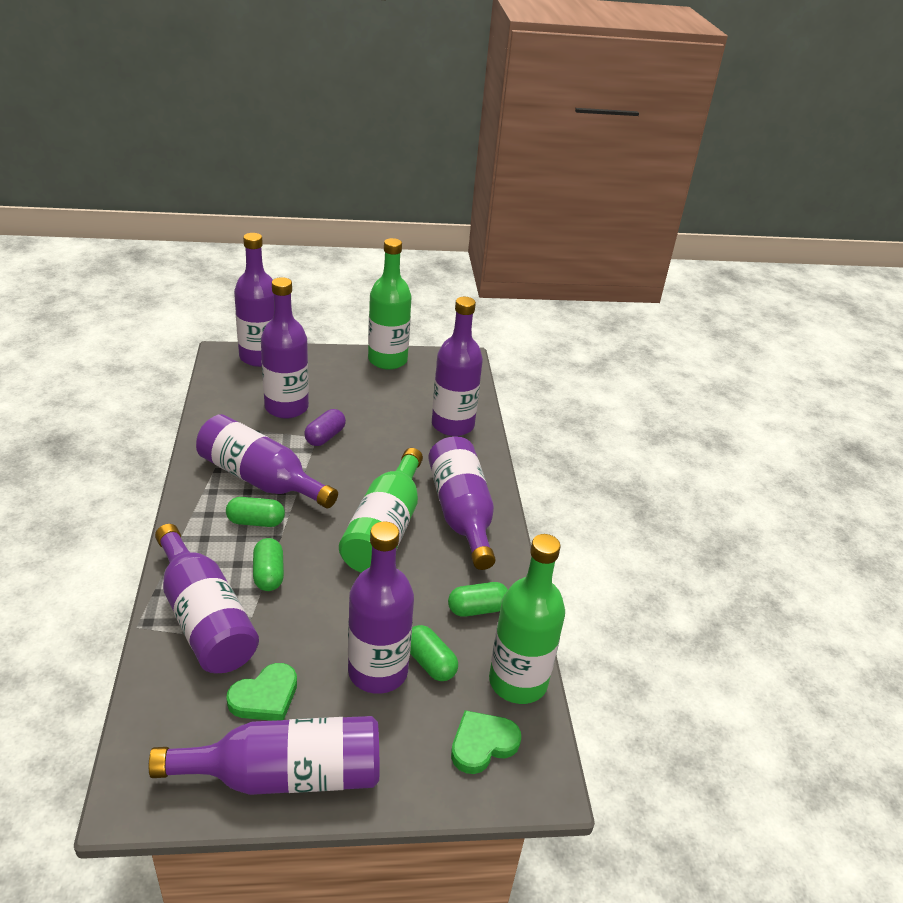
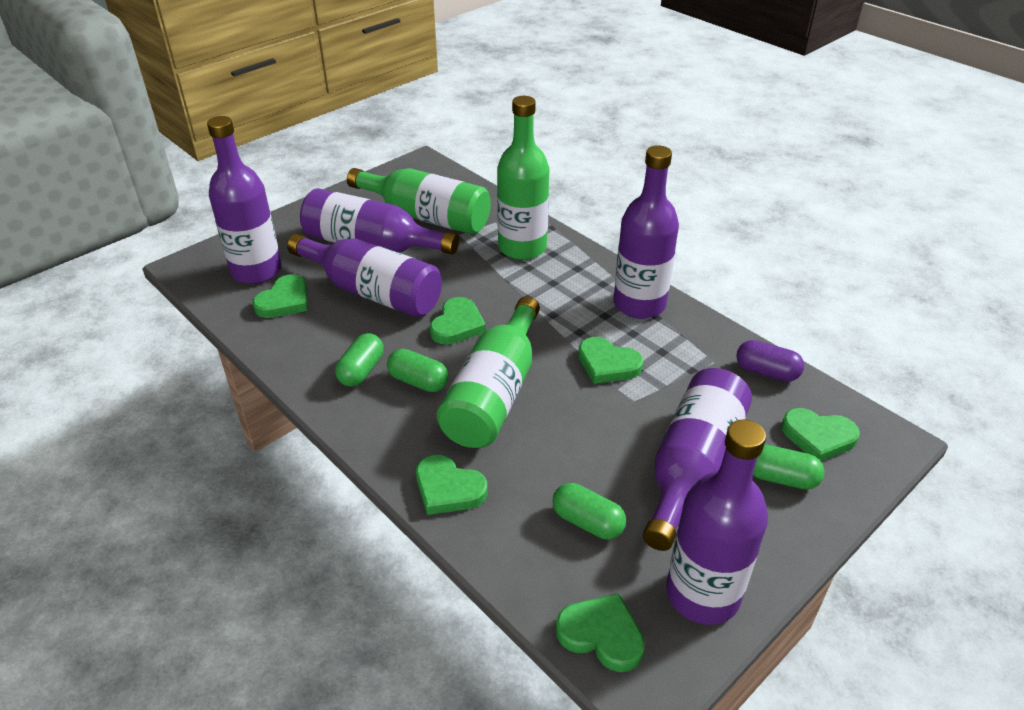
green heart: [226,663,297,721] [451,710,521,774] = 2 -> [252,274,307,318] [416,455,487,515] [430,297,486,345] [556,593,645,672] [578,337,643,384] [781,408,860,461] = 6
purple bottle: [149,716,379,795] [155,524,259,673] [196,414,338,508] [234,233,274,367] [261,277,309,419] [348,521,414,694] [428,436,496,570] [432,297,483,436] = 8 -> [207,116,282,284] [287,234,442,317] [300,188,459,255] [613,145,679,319] [643,368,752,551] [666,419,768,625] = 6

